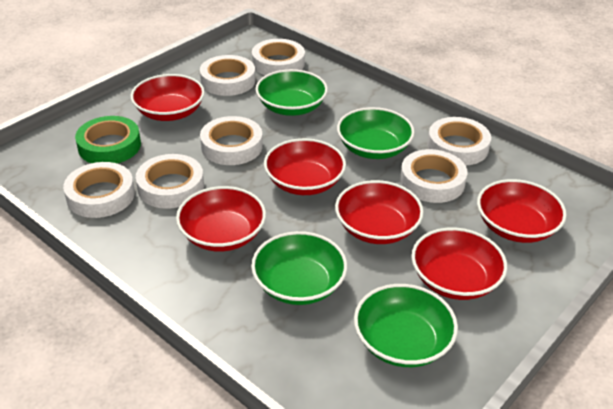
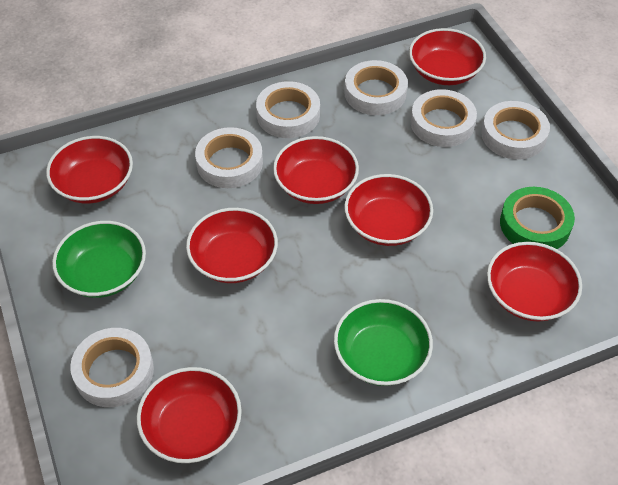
green bowl: [251,231,347,305] [255,69,328,116] [337,107,415,159] [354,284,458,367] = 4 -> [52,221,146,298] [334,299,433,386] = 2
red bowl: [130,74,205,121] [176,186,266,252] [264,138,346,195] [335,180,424,244] [411,227,507,300] [477,179,567,243] = 6 -> [46,136,133,203] [137,367,242,463] [186,208,278,283] [273,136,359,204] [344,174,433,246] [409,28,486,85] [487,242,582,321] = 7
white tape: [63,162,135,218] [136,154,204,209] [200,55,255,96] [200,116,263,165] [252,39,305,75] [400,149,467,203] [427,117,491,166] = 7 -> [70,328,154,407] [195,127,263,188] [256,81,320,138] [344,60,408,115] [411,89,477,147] [481,101,550,159] = 6

